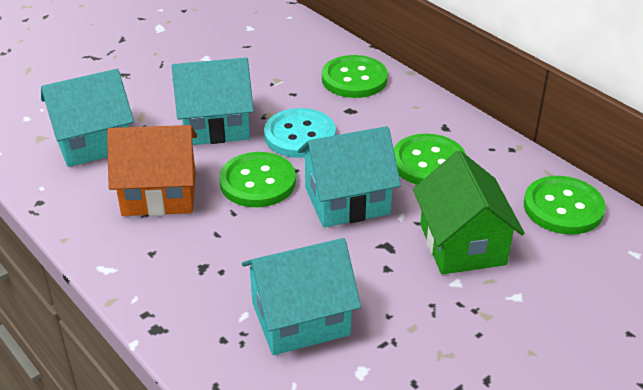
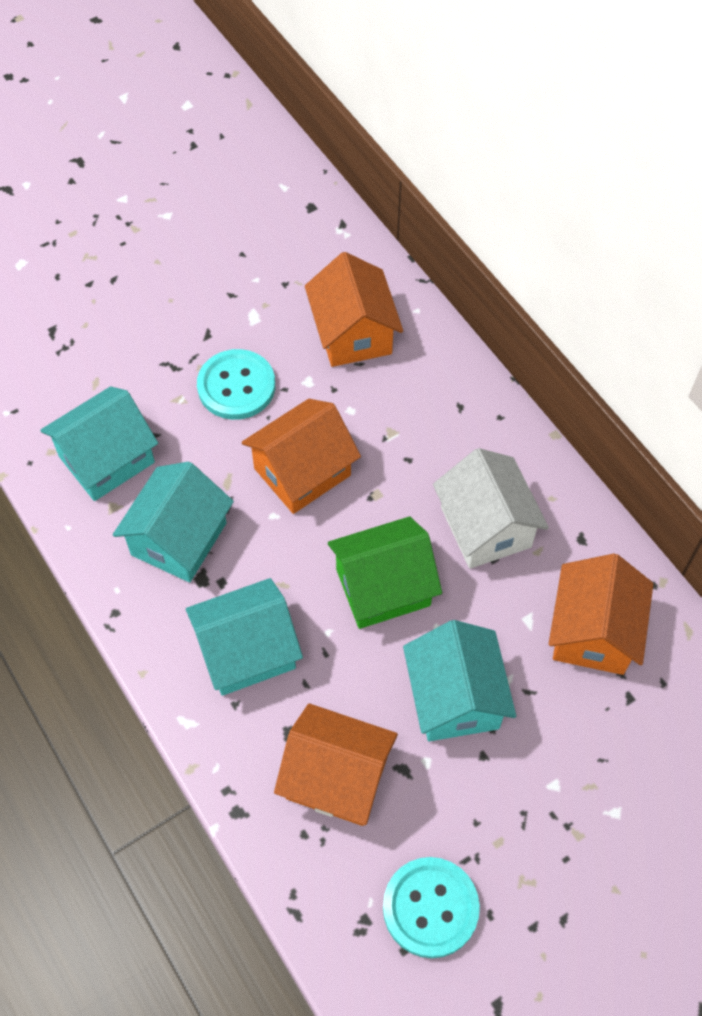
green button: [219,152,296,207] [322,55,388,98] [394,134,466,185] [524,176,606,235] = 4 -> none = 0
orange house: [107,125,197,216] = 1 -> [242,399,361,514] [274,703,398,826] [305,252,403,367] [549,554,653,675] = 4
turquoise button: [264,108,336,158] = 1 -> [197,349,275,420] [383,857,480,958] = 2
white house: none = 0 -> [433,448,549,569] = 1

